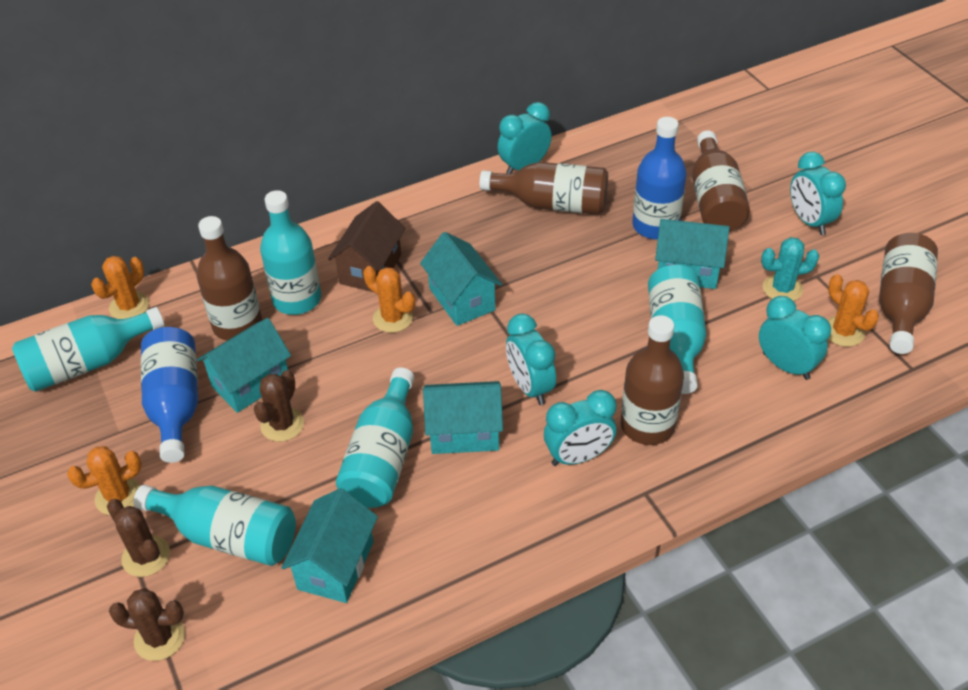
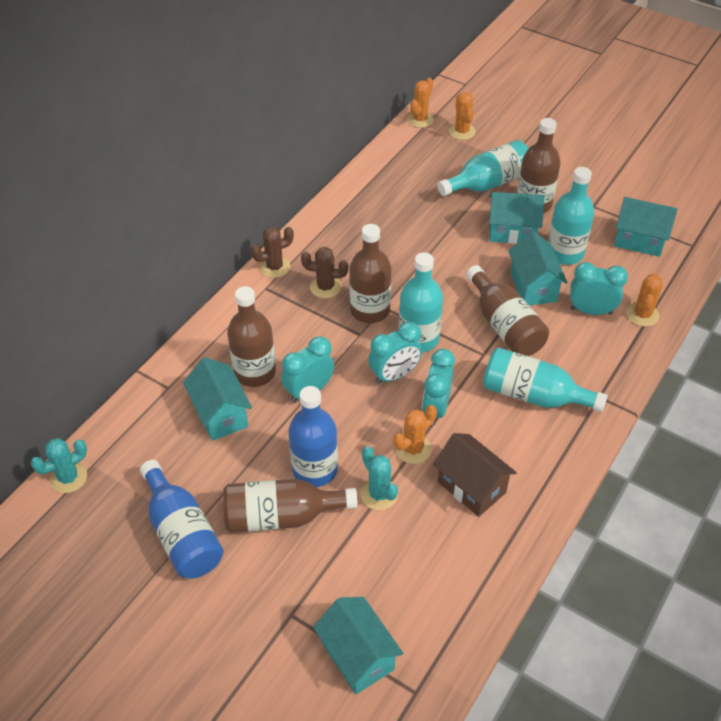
brown cactus: [107,499,170,577] [109,588,185,661] [254,370,304,442] = 3 -> [251,227,294,278] [301,247,348,298] = 2
turquoise bottle: [12,307,165,392] [134,485,296,566] [260,190,321,315] [336,367,414,508] [648,265,707,394] = 5 -> [398,252,443,352] [437,140,529,196] [483,347,608,412] [548,167,595,265] = 4
turquoise cactus: [761,237,819,301] = 1 -> [31,438,87,493] [360,446,398,510] = 2
turquoise clock: [498,102,552,174] [506,314,556,405] [544,390,616,466] [759,296,831,380] [790,152,846,235] = 5 -> [281,336,334,403] [368,322,422,384] [422,349,455,425] [570,262,628,315] = 4

